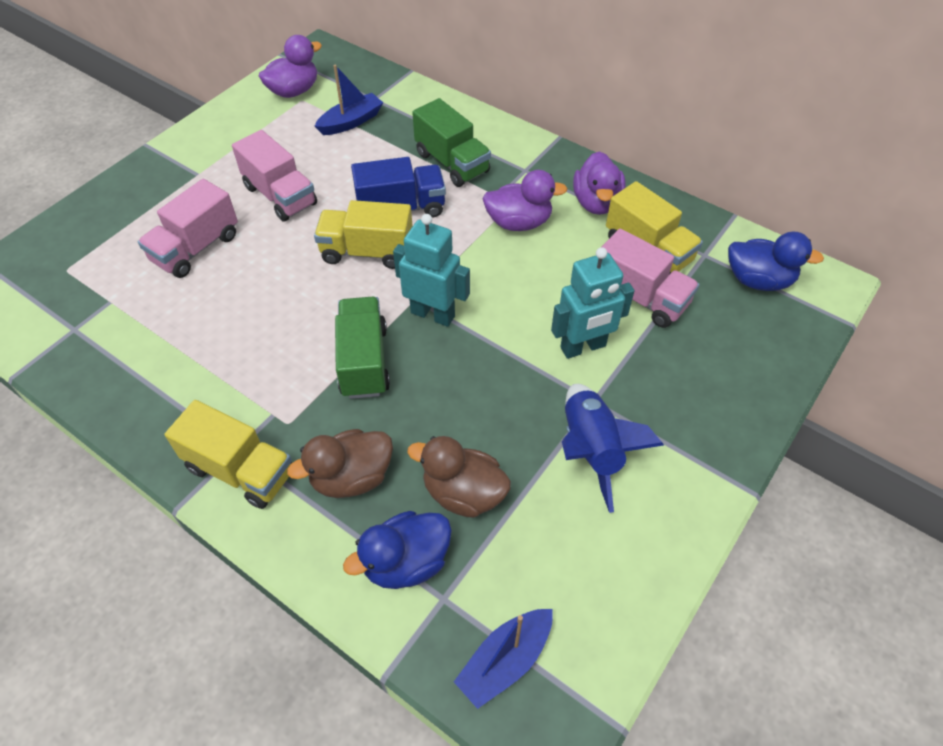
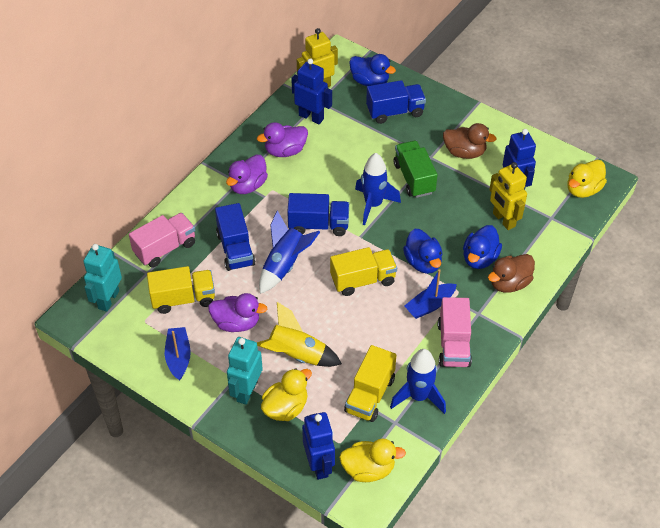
blue duck: [343,511,452,589] [728,232,824,291] = 2 -> [349,54,396,86] [403,229,442,274] [463,225,502,269] = 3
blue robot: none = 0 -> [291,58,332,124] [302,412,335,480] [503,129,536,190] = 3
blue rocket: [562,384,664,513] = 1 -> [259,210,320,294] [355,153,401,225] [390,349,446,414] = 3
blue truck: [351,157,446,217] = 1 -> [215,203,256,271] [287,193,349,236] [366,80,426,124] = 3
green truck: [335,297,390,399] [412,98,491,187] = 2 -> [394,141,438,198] = 1
pink truck: [138,179,238,278] [232,130,317,221] [602,229,700,328] = 3 -> [129,213,195,268] [438,297,472,367] = 2
yellow duck: none = 0 -> [261,368,312,421] [339,439,406,482] [568,160,607,198] = 3
yellow robot: none = 0 -> [297,28,338,87] [489,162,527,230] = 2
yellow rocket: none = 0 -> [257,302,342,367] = 1

